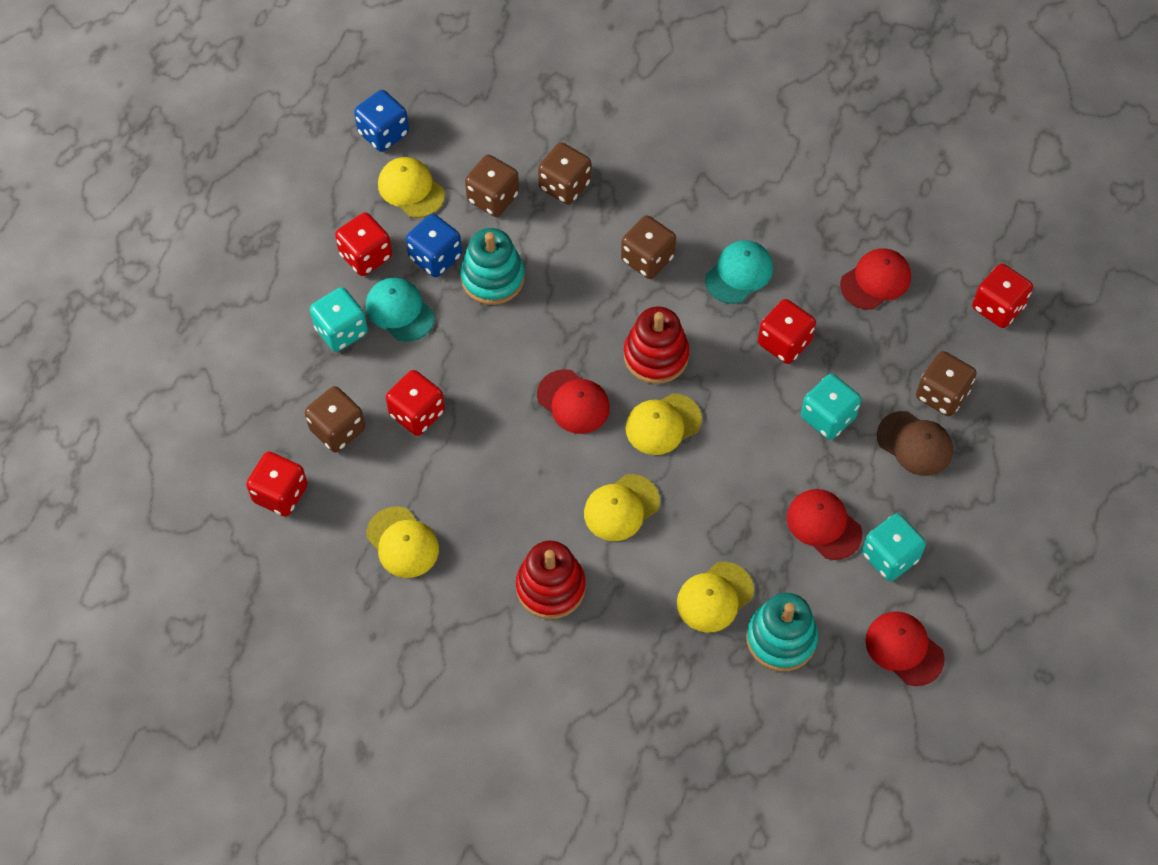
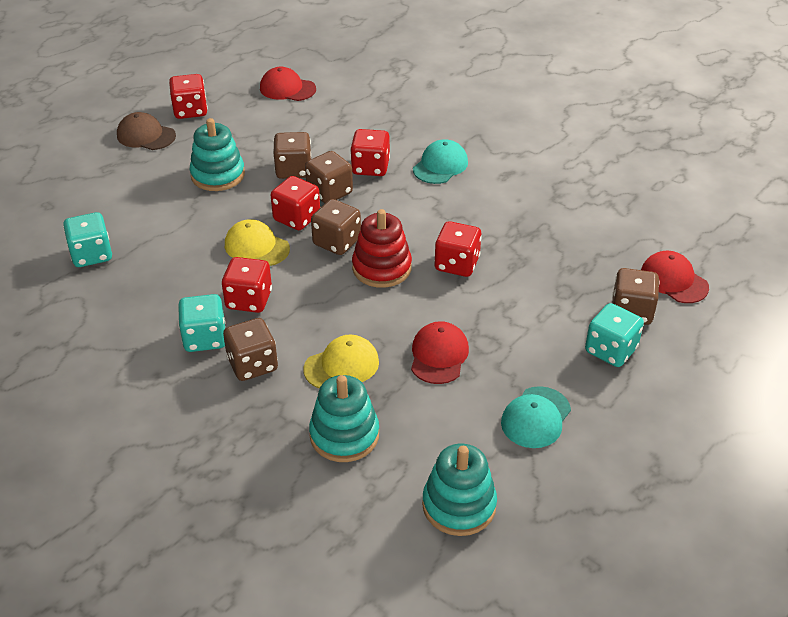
blue dice: [354,90,409,152] [406,214,462,277] = 2 -> none = 0
red cap: [537,369,610,434] [787,489,862,560] [840,248,911,310] [865,611,944,686] = 4 -> [260,67,316,101] [411,321,469,384] [641,251,709,303] = 3
red stacking toy: [516,541,586,619] [624,306,689,384] = 2 -> [352,209,412,288] = 1
turquoise stacking toy: [460,228,525,305] [746,593,818,671] = 2 -> [190,118,245,191] [309,375,379,462] [422,444,497,536] = 3
yellow cap: [366,507,439,578] [378,157,445,218] [584,474,660,541] [625,393,702,455] [677,562,754,633] = 5 -> [225,219,290,266] [303,335,379,388] = 2

